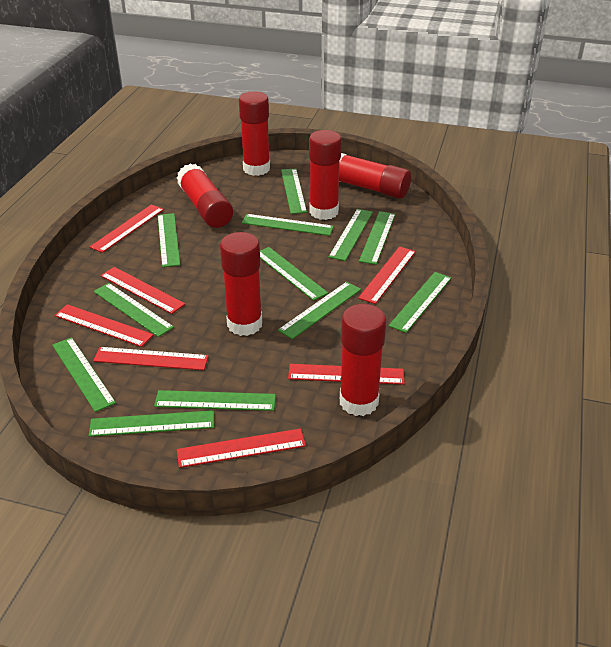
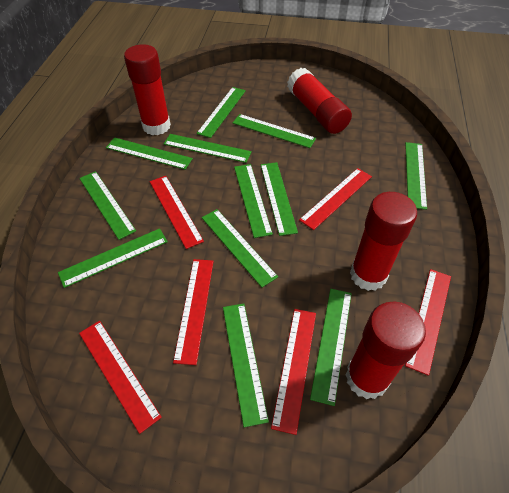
red glue stick: [177,163,233,228] [220,232,262,336] [239,91,270,176] [309,130,342,220] [339,153,411,199] [340,304,386,416] = 6 -> [124,44,171,135] [287,68,352,134] [345,302,426,399] [350,192,417,291] = 4
red ruler: [55,304,154,347] [90,204,164,253] [93,347,209,370] [100,267,185,314] [177,428,306,468] [288,364,405,384] [358,246,416,304] = 7 -> [79,321,162,434] [150,176,204,249] [173,259,214,365] [271,309,316,435] [299,168,372,230] [405,269,451,376] = 6

